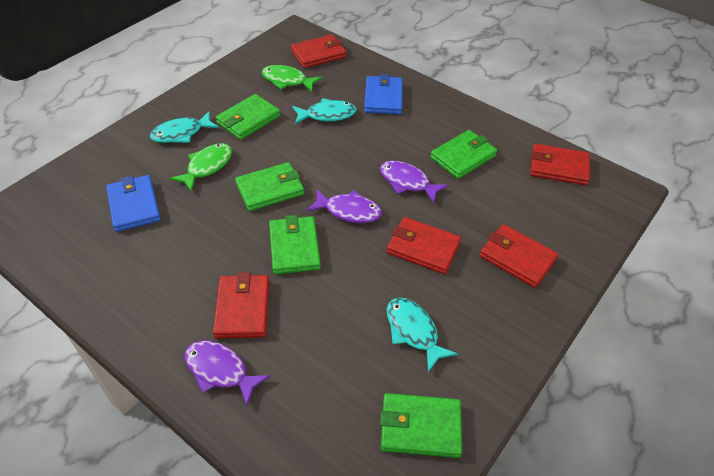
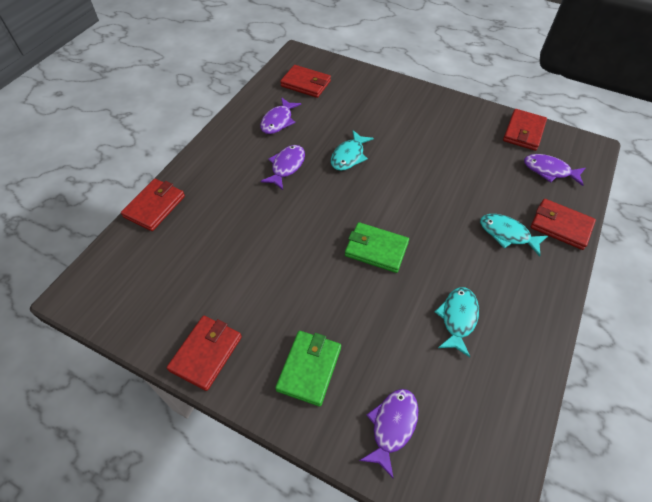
blue wallet: [106,175,161,232] [364,74,403,114] = 2 -> none = 0
green fish: [170,143,232,192] [262,65,322,92] = 2 -> none = 0
green wallet: [216,94,280,140] [235,162,304,211] [269,215,321,274] [380,393,462,458] [430,130,497,179] = 5 -> [275,331,341,406] [345,222,409,273] = 2
purple fish: [185,341,271,406] [307,189,382,223] [380,161,449,204] = 3 -> [260,97,301,134] [260,145,305,190] [359,389,419,479] [524,154,585,186] = 4

